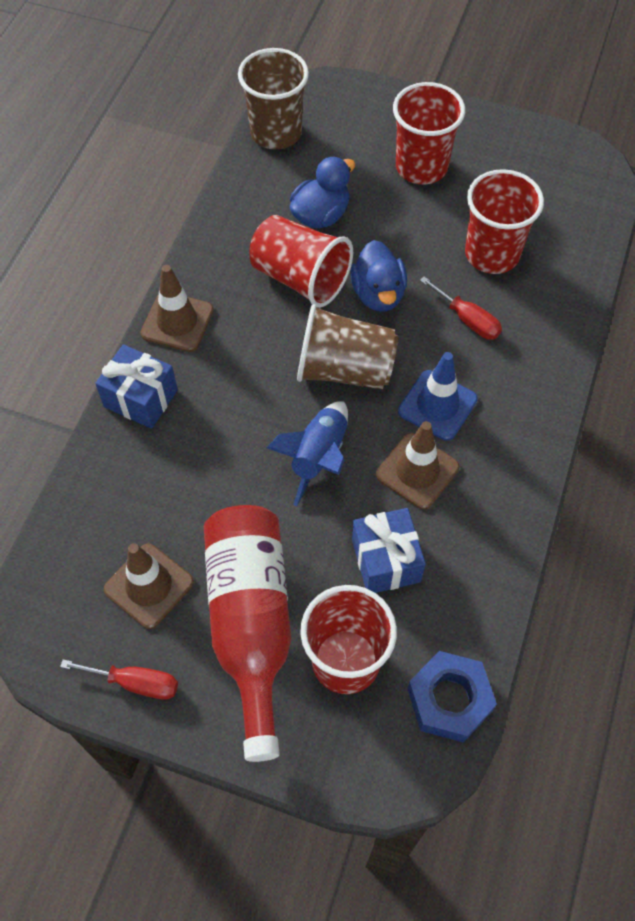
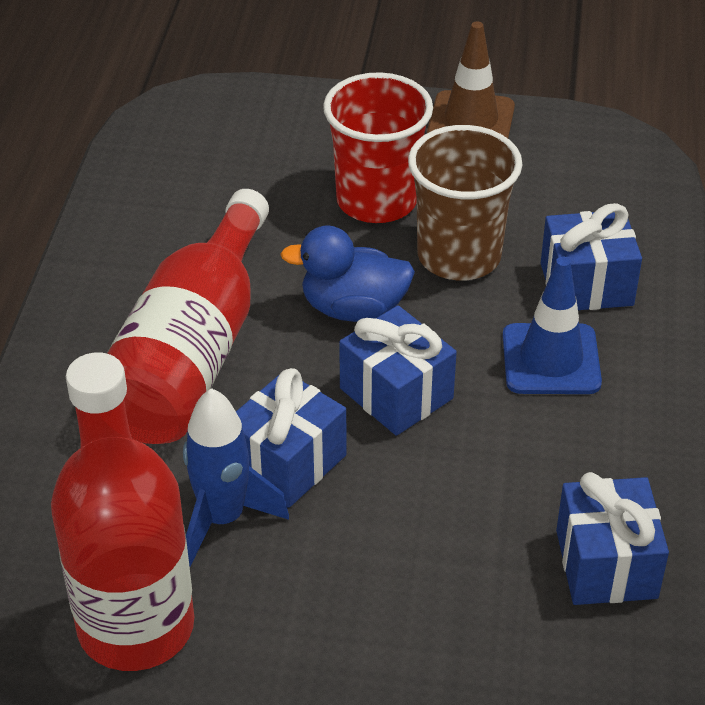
blue duck: [290,156,355,228] [350,240,407,312] = 2 -> [281,225,415,322] = 1
blue gift: [95,344,178,429] [352,508,426,593] = 2 -> [236,368,346,508] [339,305,457,436] [541,203,642,310] [556,472,669,605] = 4
blue nut: [407,651,497,743] = 1 -> none = 0
brown cup: [238,48,309,149] [297,304,398,389] = 2 -> [408,125,522,280] = 1
brown traffic cone: [104,543,194,629] [140,265,214,352] [376,421,459,509] = 3 -> [427,22,515,138] = 1
red bottle: [204,505,291,762] = 1 -> [51,352,194,671] [107,189,269,444] = 2
red cup: [249,215,353,308] [300,585,397,694] [393,82,465,185] [465,169,544,274] = 4 -> [323,72,433,223] = 1
red screwdriver: [60,659,178,700] [420,276,502,340] = 2 -> none = 0

